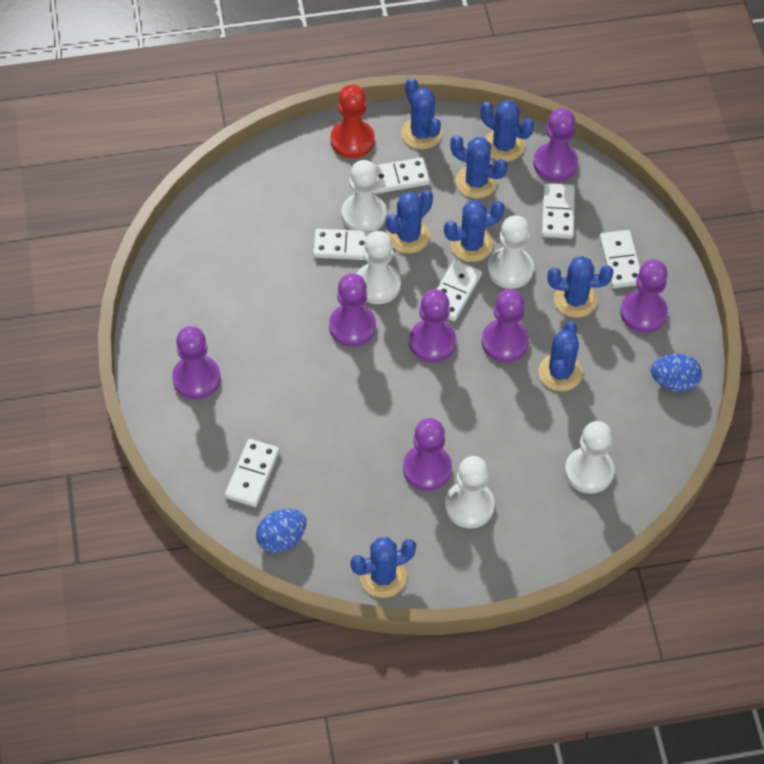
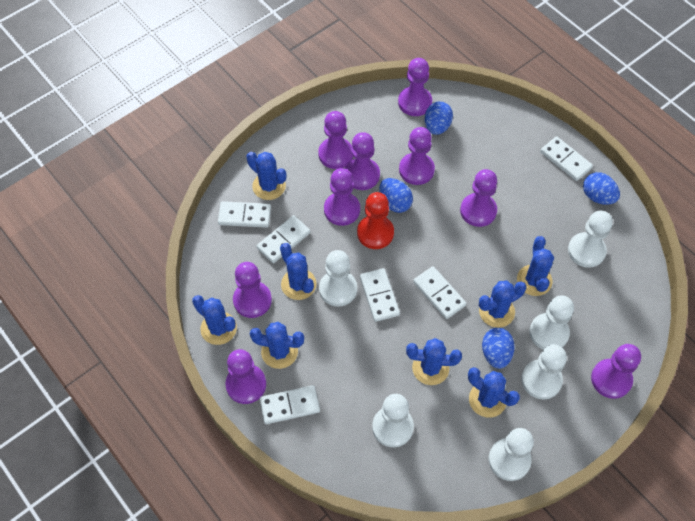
blue egg: [256,509,306,553] [651,354,702,392] = 2 -> [379,178,413,213] [425,101,453,135] [482,328,515,369] [583,172,620,205] = 4
purple pawn: [172,326,220,399] [329,273,376,347] [403,418,452,491] [409,289,456,362] [482,289,529,362] [533,108,578,182] [620,259,668,333] = 7 -> [225,349,266,404] [233,262,272,318] [318,111,353,169] [324,168,360,226] [345,132,380,190] [398,58,432,116] [399,127,435,185] [460,169,497,227] [591,344,641,399] = 9
white pawn: [341,160,387,231] [357,231,401,304] [445,456,495,529] [488,215,534,289] [565,421,614,494] = 5 -> [319,250,357,307] [372,394,414,447] [489,428,534,481] [521,345,567,399] [529,295,574,350] [568,211,613,268] = 6

